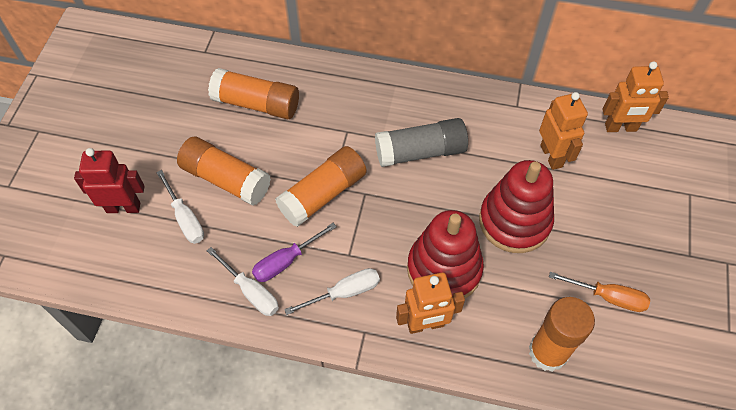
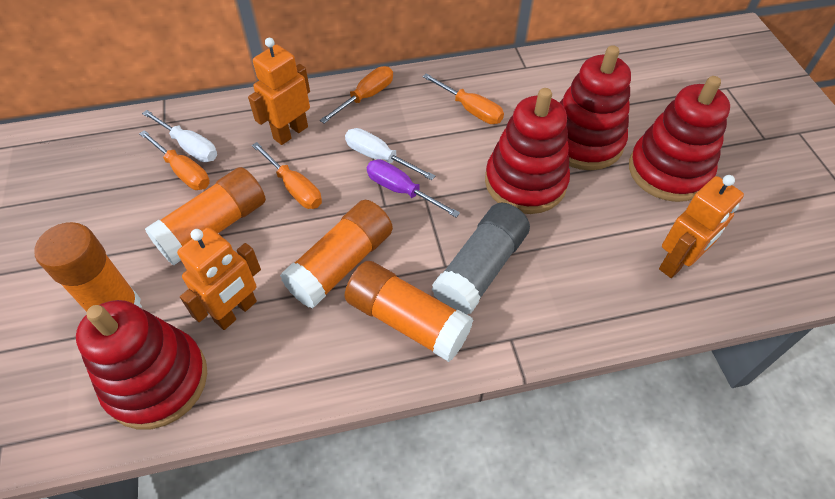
orange screwdriver: [549,272,650,312] = 1 -> [139,130,210,190] [252,142,322,209] [320,66,393,123] [423,73,504,124] = 4
red robot: [74,148,144,213] = 1 -> none = 0
red stacking toy: [407,210,484,299] [479,160,554,253] = 2 -> [76,300,207,430] [485,88,570,214] [560,45,631,170] [629,76,730,202] = 4
white screwdriver: [156,170,204,244] [207,247,279,316] [284,268,380,315] = 3 -> [142,110,217,162] [345,128,435,180] = 2

